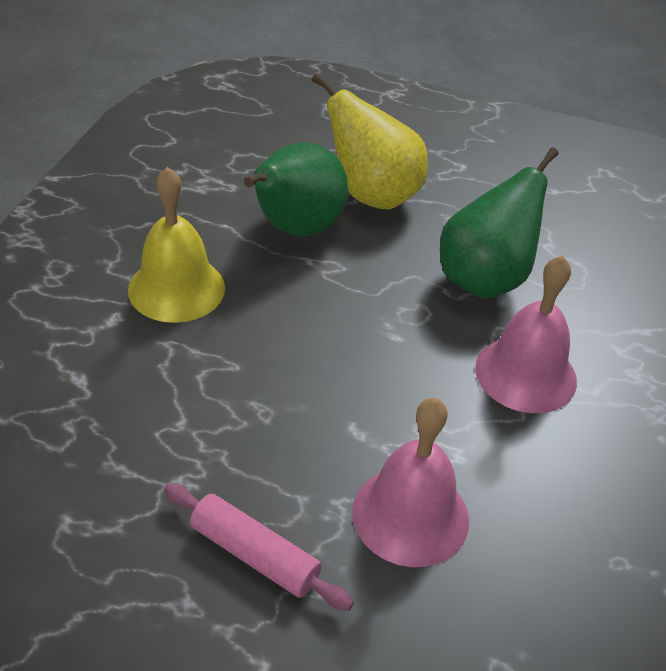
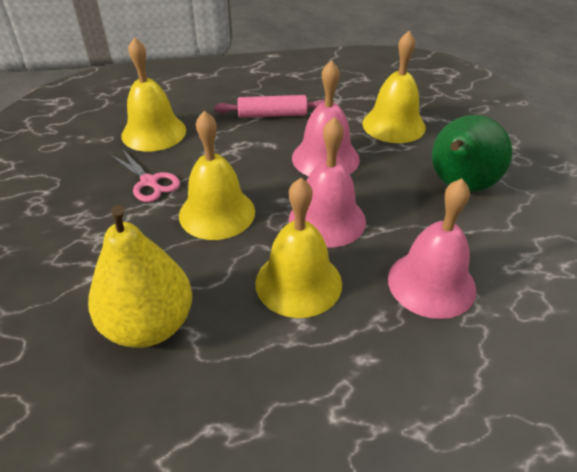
green pear: [244,142,348,236] [440,147,559,299] = 2 -> [432,115,512,192] = 1
pink bell: [352,398,469,567] [475,255,577,413] = 2 -> [289,117,366,248] [292,60,360,176] [388,178,476,319] = 3
pink scissors: none = 0 -> [111,149,180,202] = 1
yellow bell: [128,167,225,323] = 1 -> [122,37,186,152] [179,111,255,240] [255,178,342,318] [362,31,426,143] = 4

